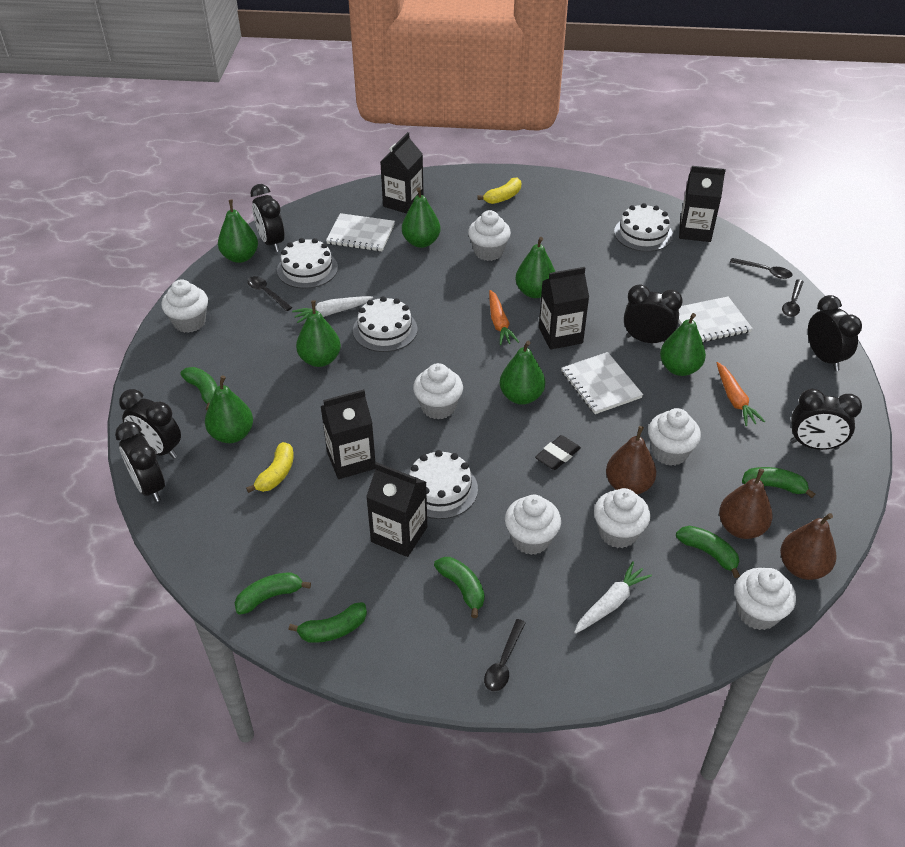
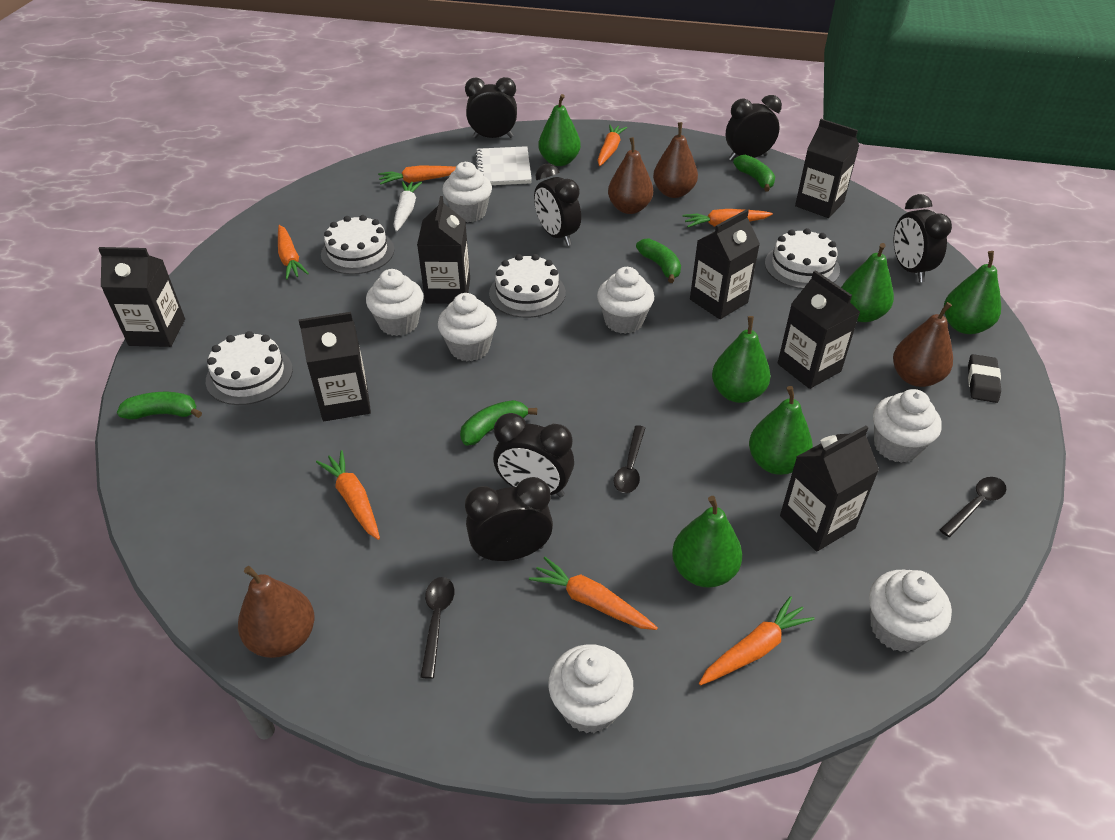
black carton: [321,389,376,479] [366,462,427,557] [380,132,424,214] [539,267,589,350] [679,166,726,242] = 5 -> [98,247,185,347] [299,312,371,421] [417,196,470,304] [690,209,760,319] [778,270,860,389] [780,426,879,552] [795,119,859,218] = 7
black spoon: [247,276,292,311] [484,619,526,692] [730,258,793,279] [782,279,803,317] = 4 -> [420,577,454,679] [614,425,645,493] [940,477,1007,537] = 3
brown pear: [606,426,656,495] [719,469,772,539] [780,513,836,580] = 3 -> [238,566,315,658] [608,137,653,214] [653,122,698,198] [893,302,953,387] = 4
green banana: [180,367,217,410] [235,572,311,615] [289,602,367,643] [434,557,485,618] [676,526,740,578] [742,467,815,498] = 6 -> [117,392,202,419] [460,400,537,445] [636,238,681,283] [733,155,775,192] = 4
green pear: [205,376,253,443] [218,200,258,263] [296,300,341,367] [402,188,441,248] [499,341,545,405] [515,237,555,298] [660,313,706,376] = 7 -> [538,94,581,166] [672,496,742,588] [712,316,771,403] [749,386,813,475] [841,243,894,322] [944,251,1001,334] = 6
orange carrot: [489,290,519,345] [717,362,765,426] = 2 -> [278,225,309,280] [316,450,380,540] [378,165,456,185] [529,557,658,630] [597,125,627,166] [683,209,773,227] [699,596,815,686] = 7
white carrot: [292,296,373,323] [574,562,652,634] = 2 -> [393,181,422,232] = 1
white notebook: [326,213,395,251] [561,352,643,414] [678,297,753,342] = 3 -> [475,146,532,185] = 1
yellow banana: [246,442,294,493] [478,178,521,204] = 2 -> none = 0

